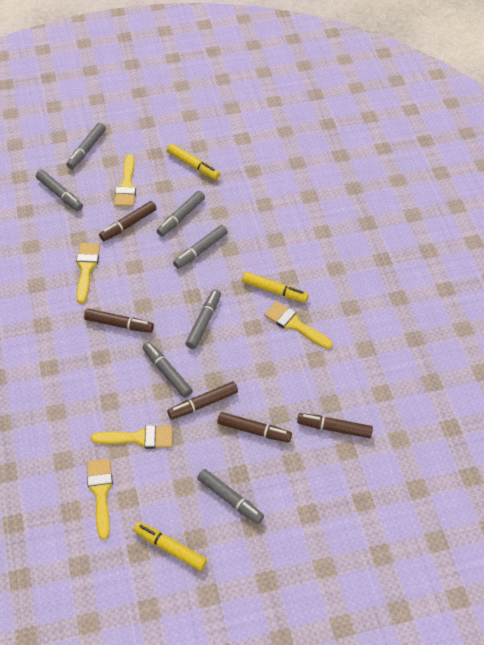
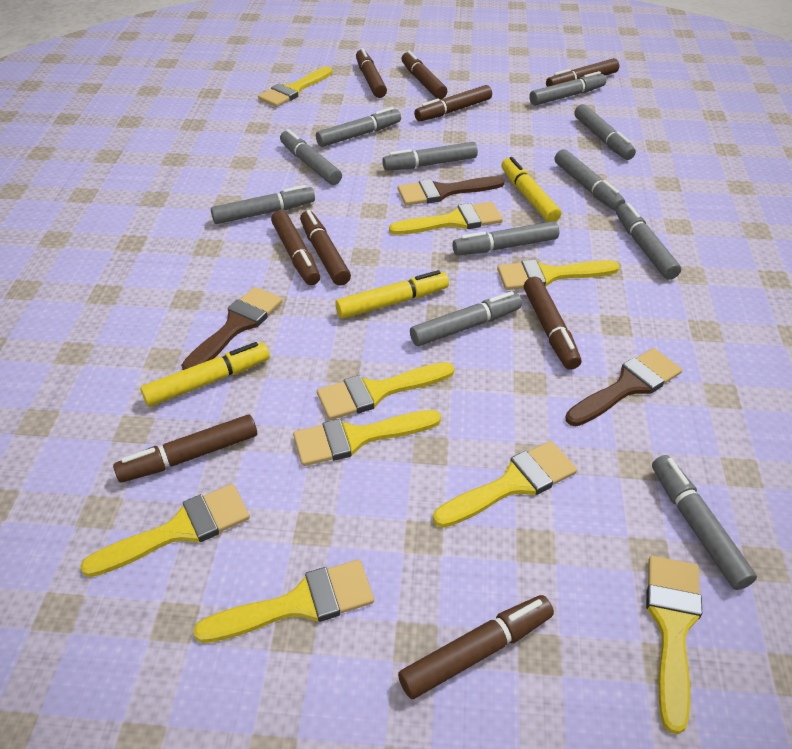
brown brush: none = 0 -> [181,287,282,370] [398,176,505,206] [566,348,682,426] = 3
brown marker: [84,309,154,333] [99,201,157,241] [167,382,238,419] [217,412,292,442] [297,413,373,438] = 5 -> [113,414,257,483] [271,210,320,285] [300,210,351,286] [356,48,387,98] [398,595,554,699] [401,51,447,99] [414,85,492,121] [524,277,581,370] [546,58,619,87] = 9
grey marker: [36,170,83,211] [66,123,106,169] [142,342,193,398] [157,191,205,237] [173,225,228,269] [186,289,221,349] [197,469,264,524] = 7 -> [211,185,315,224] [280,129,342,185] [316,107,401,147] [382,142,478,171] [410,291,522,346] [452,221,559,255] [529,71,606,106] [555,149,625,211] [574,104,636,160] [616,203,681,280] [652,455,757,590] = 11
yellow brush: [76,243,100,304] [87,459,113,540] [91,425,173,449] [114,155,136,207] [264,301,333,349] = 5 -> [80,484,250,577] [194,560,374,643] [258,67,332,107] [293,410,441,466] [317,362,454,420] [389,202,503,235] [433,441,577,528] [497,259,620,290] [646,556,702,734] = 9

